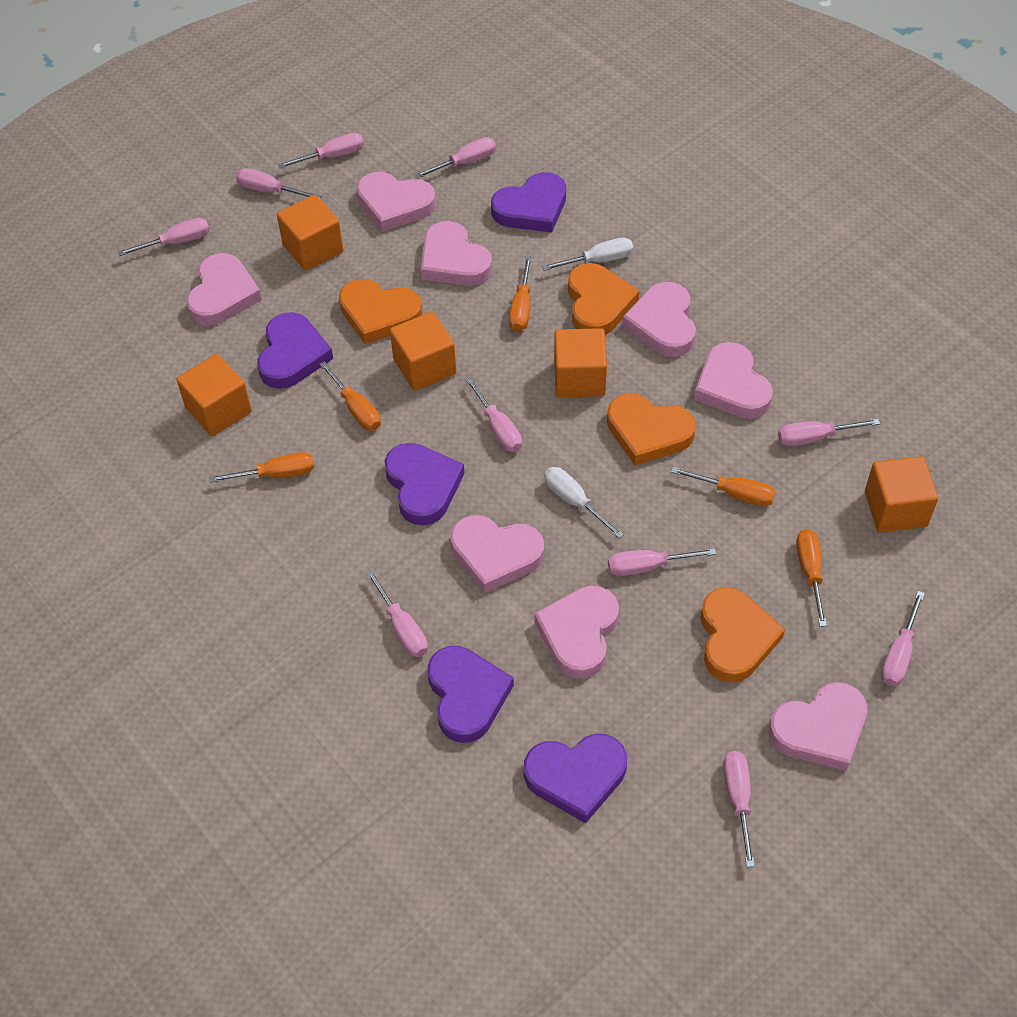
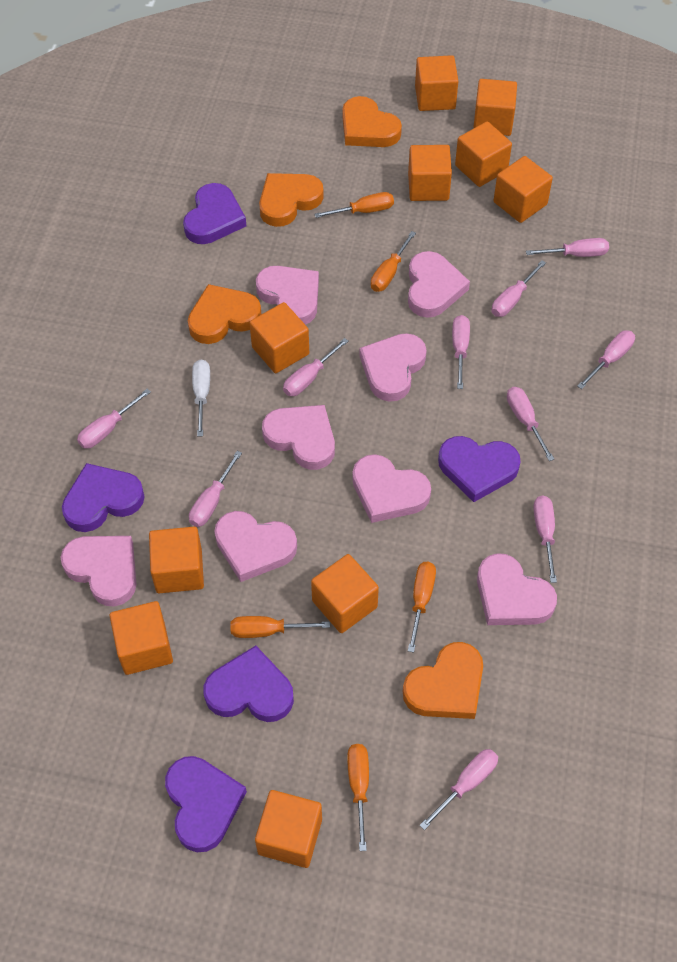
orange cube: [176,354,252,436] [277,195,343,271] [390,312,456,391] [554,328,607,397] [865,456,938,533] = 5 -> [109,601,173,675] [149,527,204,593] [249,302,309,373] [255,790,322,868] [311,554,379,633] [408,145,452,201] [415,55,458,111] [455,121,512,187] [473,79,517,136] [493,156,553,223] = 10
white screwdriver: [542,238,633,271] [544,467,624,538] = 2 -> [192,360,210,437] = 1

